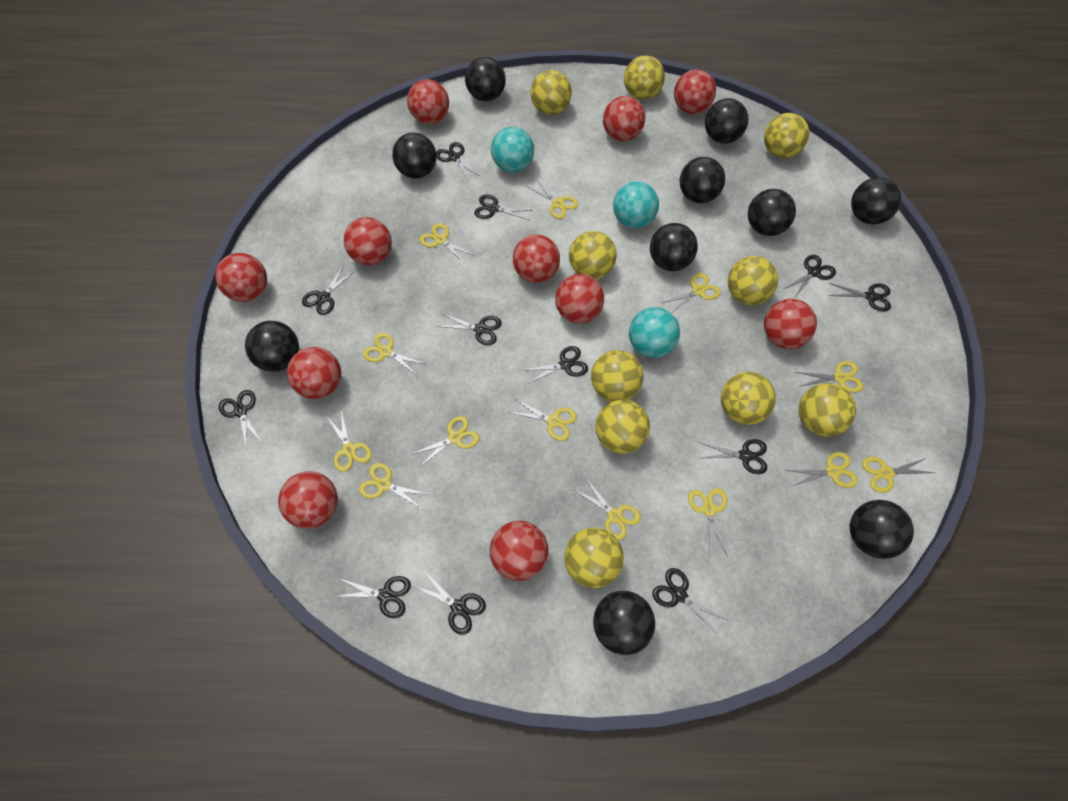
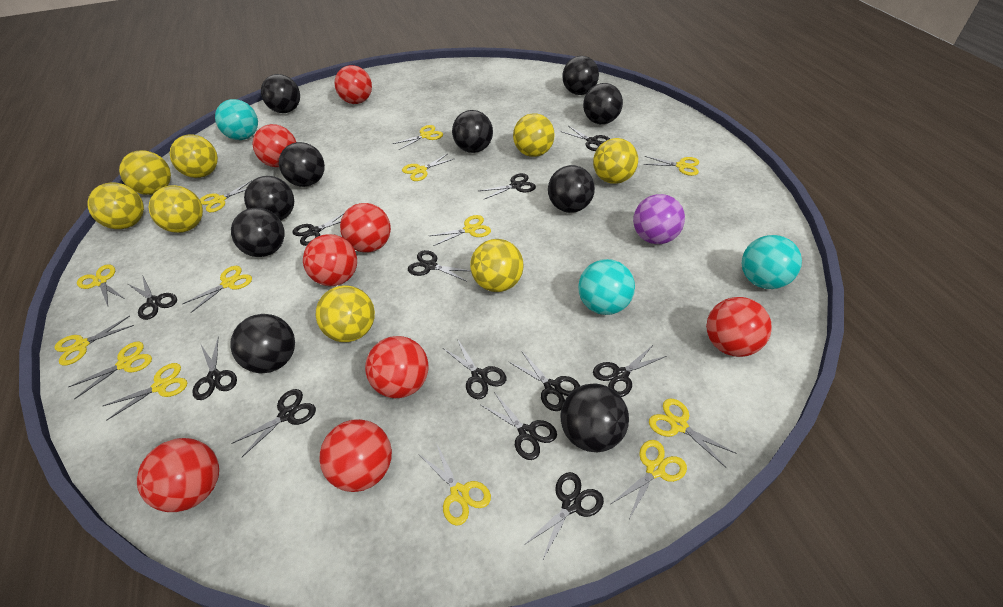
purple ball: none = 0 -> [633,194,685,244] = 1
red ball: [215,253,267,302] [278,471,338,529] [287,347,341,399] [344,217,392,265] [407,79,449,124] [490,521,548,581] [513,235,560,283] [555,274,604,324] [603,96,645,141] [674,69,716,114] [764,299,817,349] = 11 -> [137,438,219,512] [253,124,296,167] [303,234,357,286] [319,419,392,492] [335,65,372,104] [340,203,391,253] [365,336,428,398] [706,297,772,357] = 8
yellow ball: [530,70,572,115] [564,528,624,588] [569,231,617,279] [591,350,643,402] [595,400,650,454] [624,55,665,100] [721,372,776,425] [728,256,778,305] [764,113,809,158] [798,383,856,437] = 10 -> [87,182,144,229] [119,150,171,195] [149,185,203,233] [170,135,218,178] [316,285,375,342] [470,239,524,292] [513,113,555,157] [593,138,638,184] = 8

